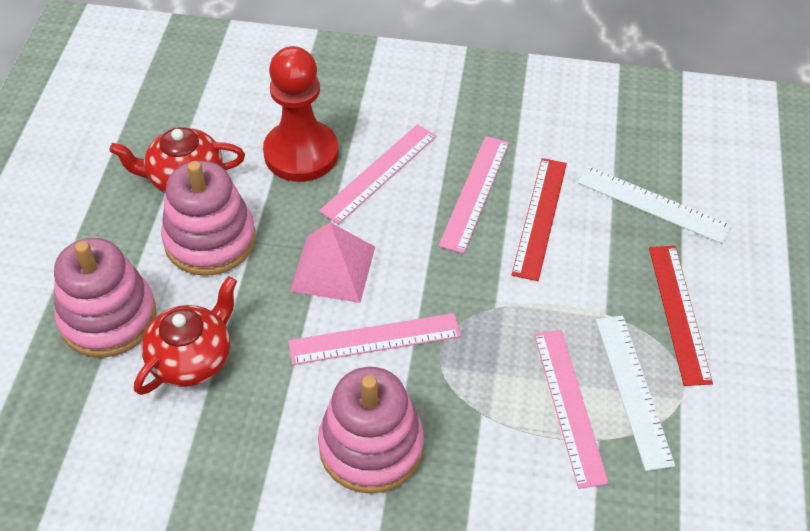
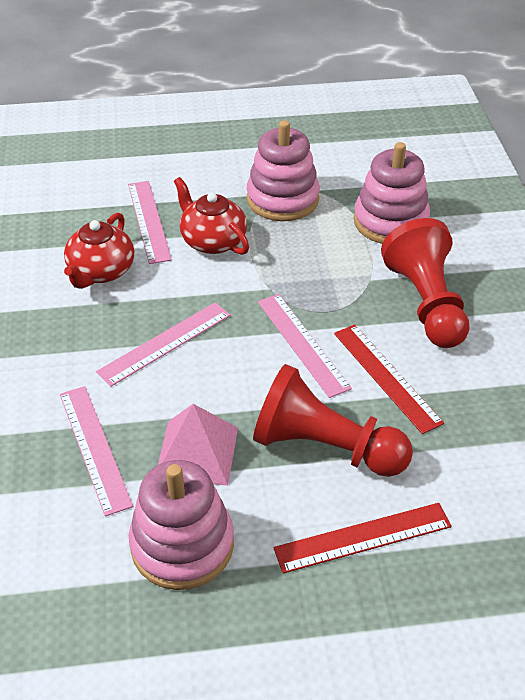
red pawn: [263,46,338,182] = 1 -> [253,364,413,477] [381,218,469,348] = 2
white ruler: [577,166,732,244] [596,315,675,471] = 2 -> none = 0

